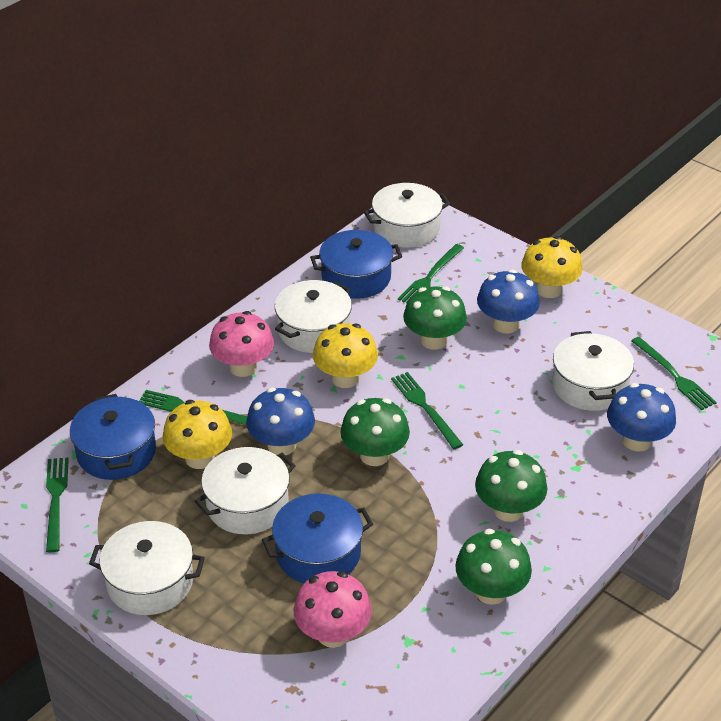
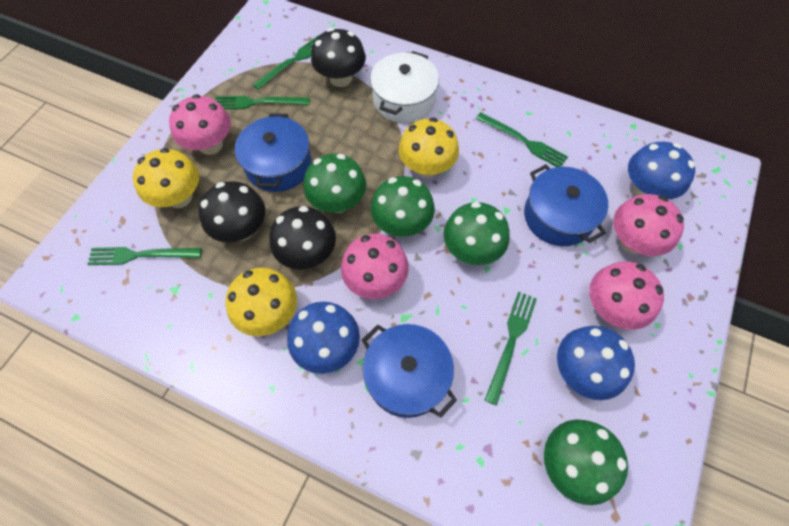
black mushroom: none = 0 -> [199,181,265,243] [269,206,336,270] [311,28,366,87] = 3
pink mushroom: [209,311,274,377] [294,571,372,648] = 2 -> [169,94,231,155] [341,234,409,299] [589,261,664,330] [613,194,684,256] = 4
white pot: [89,521,205,615] [195,447,296,534] [275,280,352,353] [364,183,450,248] [552,331,634,411] = 5 -> [370,51,439,123] = 1

